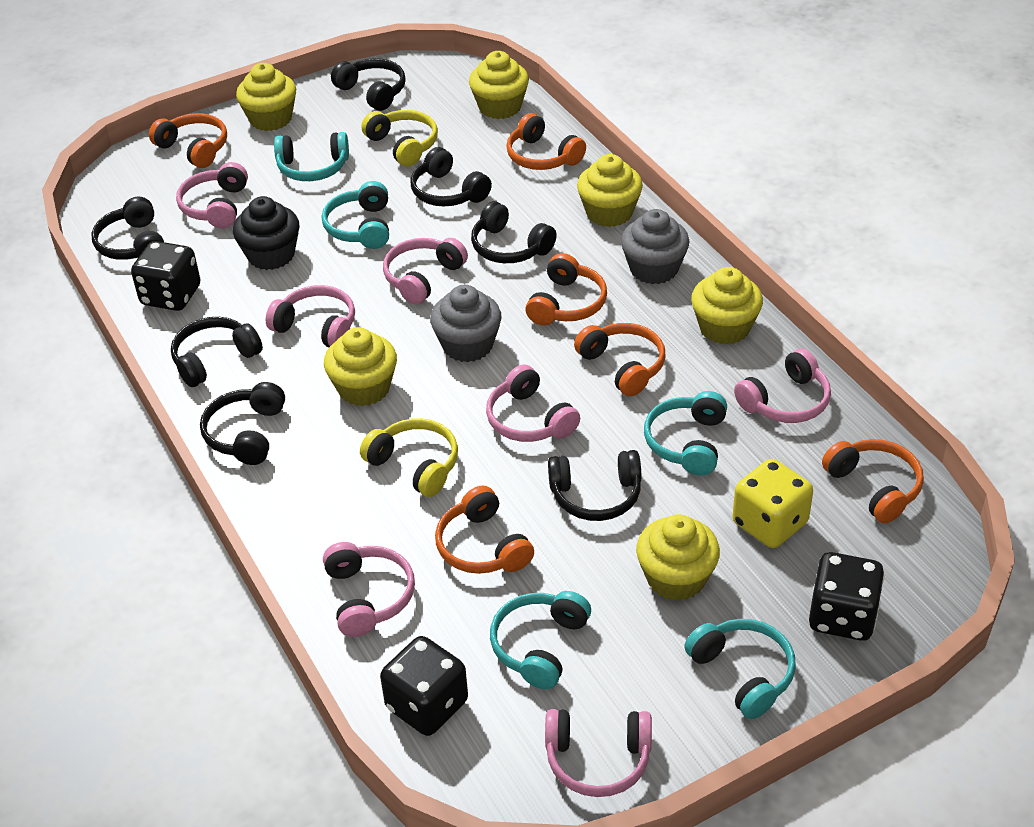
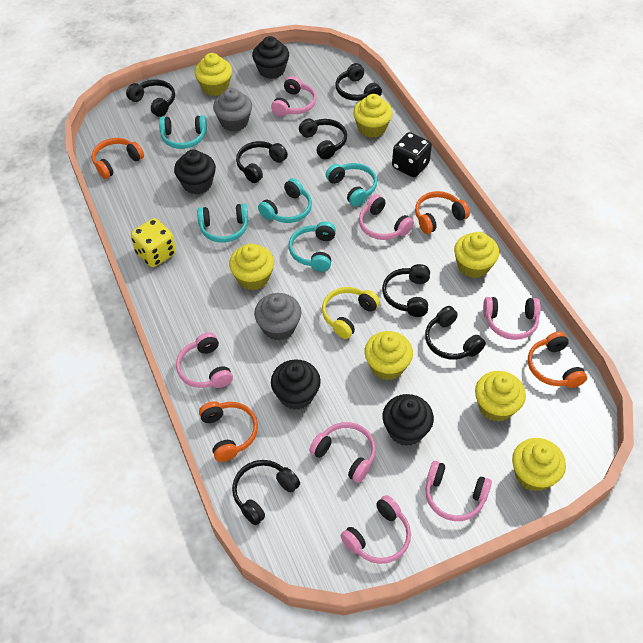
black cupcake: [233,196,299,270] = 1 -> [174,150,216,194] [252,36,289,79] [271,359,321,410] [382,394,434,446] = 4
black dice: [131,241,200,311] [380,636,468,736] [809,552,885,641] = 3 -> [392,132,432,177] = 1
orange headphones: [149,113,227,168] [435,486,534,574] [506,113,586,170] [525,253,607,325] [574,323,665,396] [822,439,924,524] = 6 -> [92,138,144,179] [199,401,258,462] [415,191,470,234] [528,331,587,388] = 4
yellow cupcake: [236,63,296,131] [324,327,397,406] [469,51,529,119] [577,154,643,227] [636,514,720,601] [691,267,763,344] = 6 -> [194,53,232,96] [229,244,274,290] [353,94,393,138] [364,331,413,380] [454,232,499,278] [475,371,526,422] [512,438,566,492] = 7
yellow headphones: [360,418,458,497] [361,110,438,166] = 2 -> [322,287,380,339] = 1

